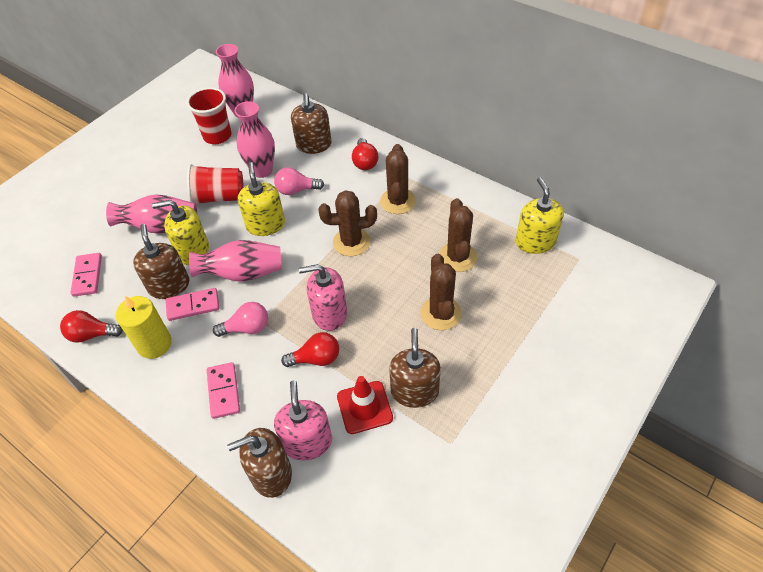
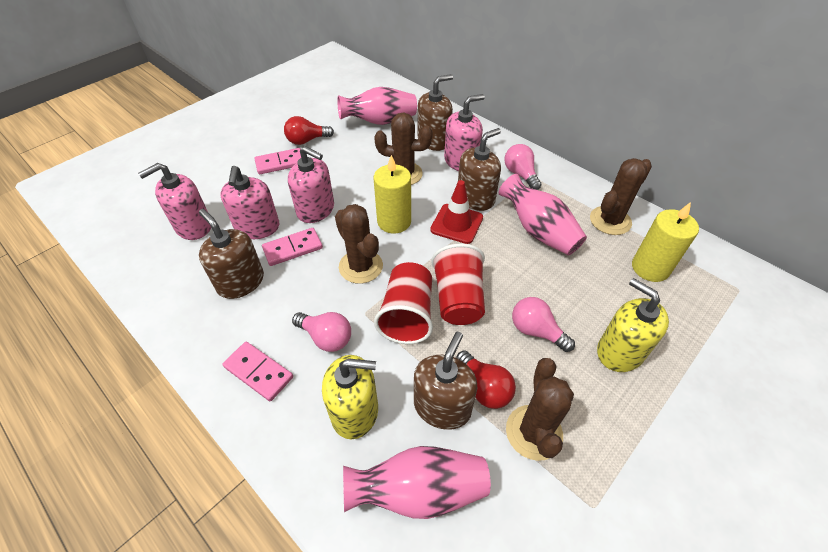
pink light bulb: [213,302,268,337] [274,167,324,195] = 2 -> [292,312,351,352] [504,144,542,190] [512,297,575,352] = 3
pink soap dispenser: [274,381,332,461] [299,264,347,331] = 2 -> [138,163,211,240] [220,166,279,239] [288,146,334,223] [444,94,485,171] = 4
pink vase: [106,194,197,234] [189,240,282,281] [216,44,254,118] [235,101,275,178] = 4 -> [337,87,417,125] [343,446,491,519] [499,174,587,255] = 3
red light bulb: [60,310,123,343] [281,332,339,367] [352,138,378,170] = 3 -> [284,116,334,145] [456,350,516,409] = 2
yellow candle: [116,296,172,359] = 1 -> [374,155,411,233] [632,202,699,282] = 2
yellow soap dispenser: [152,200,209,265] [238,162,285,236] [516,177,564,254] = 3 -> [322,355,378,439] [597,278,669,372] = 2

